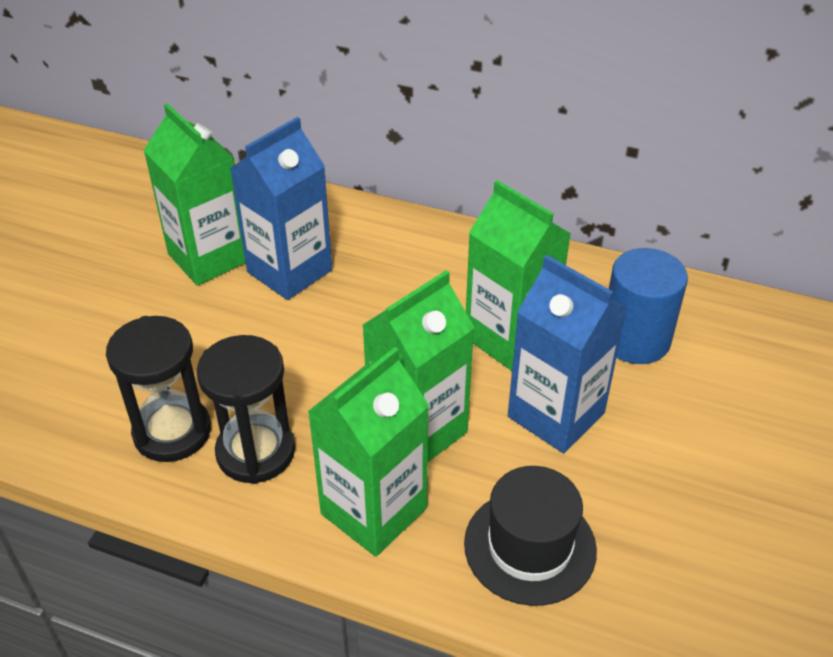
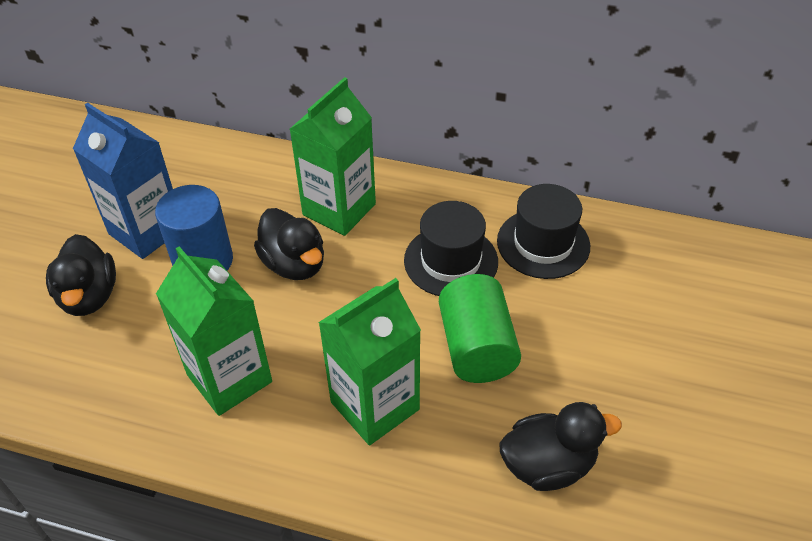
black duck: none = 0 -> [46,234,116,316] [254,208,324,280] [499,402,622,491] = 3
black hat: [464,466,597,606] = 1 -> [404,201,498,296] [497,184,590,279] = 2
black hourglass: [106,316,211,462] [197,335,295,484] = 2 -> none = 0
blue carton: [230,117,332,300] [508,255,627,453] = 2 -> [73,103,173,259] = 1
green carton: [143,103,246,286] [308,347,429,557] [362,270,474,462] [466,180,571,371] = 4 -> [156,246,272,416] [290,77,376,236] [318,278,421,445] = 3
green cylinder: none = 0 -> [439,274,521,383] = 1

